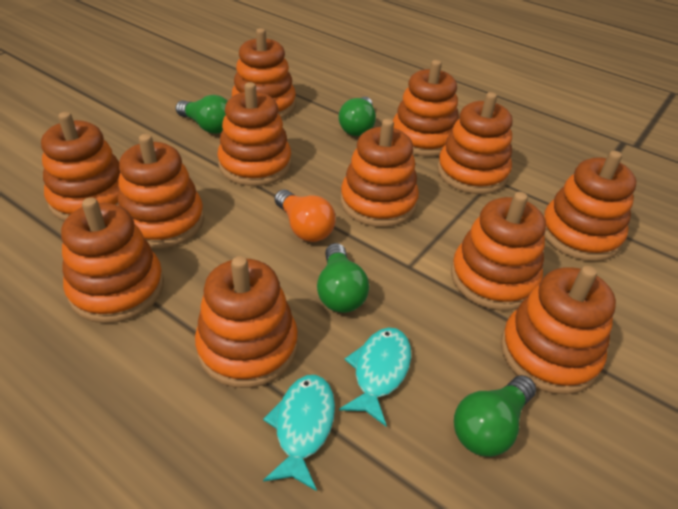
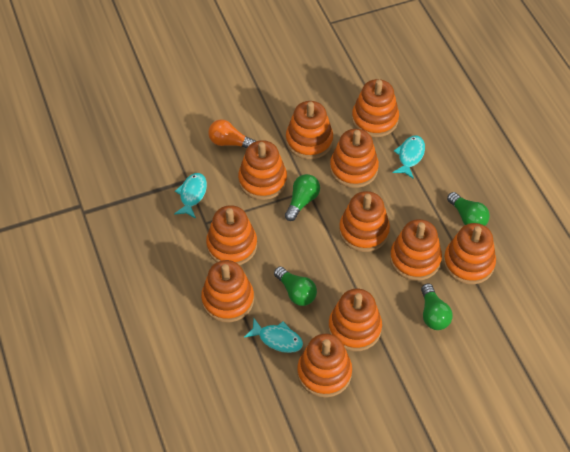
orange stacking toy: [41,112,120,221] [61,197,164,323] [118,134,204,249] [195,256,298,388] [217,82,291,186] [232,28,296,119] [341,119,419,227] [393,60,459,157] [437,92,512,194] [451,192,546,311] [501,266,616,395] [544,151,636,262] = 12 -> [201,260,254,322] [206,205,257,265] [238,140,287,200] [286,101,333,159] [297,334,352,398] [328,289,382,352] [330,129,379,188] [339,191,390,252] [352,79,399,137] [390,219,442,281] [443,223,496,284] = 11
turquoise fish: [263,375,335,491] [339,328,411,426] = 2 -> [174,173,207,218] [244,318,303,353] [393,135,425,179] = 3

